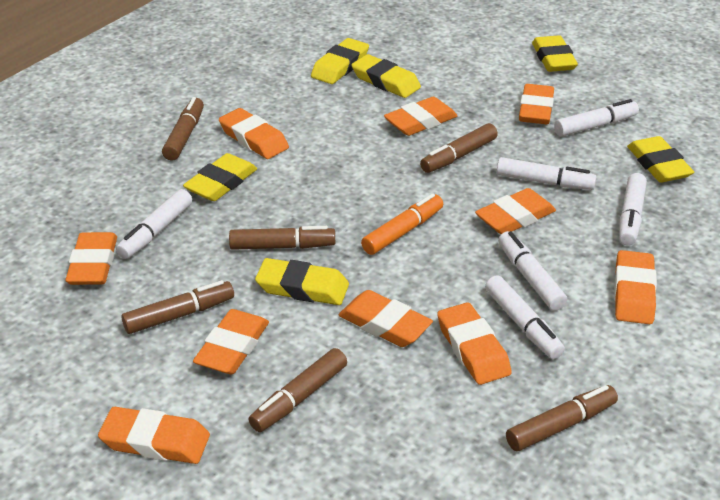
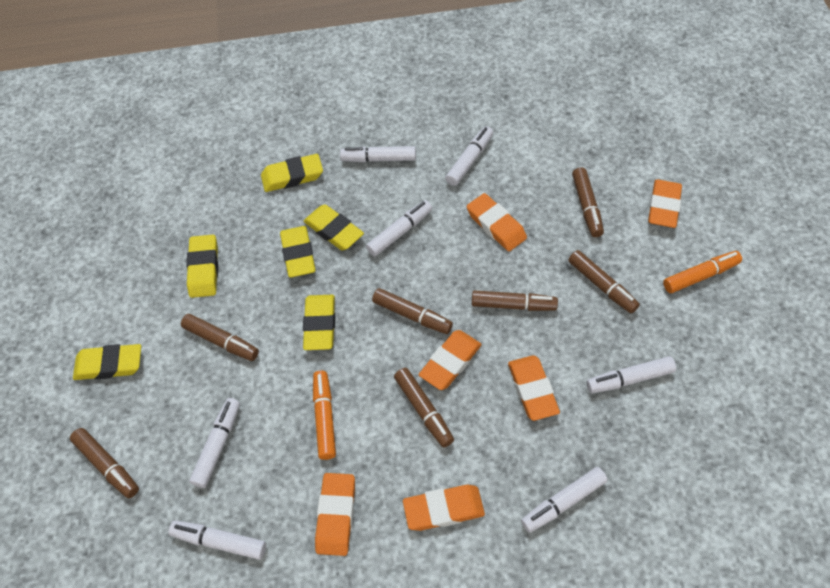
brown marker: [122,280,234,334] [162,97,204,161] [229,226,335,250] [248,348,347,432] [420,123,498,173] [506,385,618,452] = 6 -> [70,428,139,498] [181,314,259,361] [372,288,453,334] [394,368,454,447] [472,290,558,311] [568,250,640,313] [572,167,604,237] = 7
orange eraser: [65,232,117,285] [98,407,210,464] [193,309,269,374] [219,108,289,159] [339,290,433,347] [384,97,458,136] [437,302,512,385] [475,188,556,234] [519,84,554,124] [614,250,657,324] = 10 -> [315,473,355,556] [403,485,485,531] [419,330,482,390] [467,193,527,251] [508,355,560,421] [648,179,682,228] = 6
orange marker: [361,193,443,255] = 1 -> [313,371,336,460] [663,251,742,293] = 2
white marker: [116,189,192,259] [485,275,565,359] [497,157,596,190] [498,231,567,311] [554,99,639,136] [619,173,647,246] = 6 -> [169,520,266,560] [189,398,240,488] [340,146,416,162] [366,200,432,257] [445,126,493,186] [521,467,608,533] [587,356,676,393] = 7

